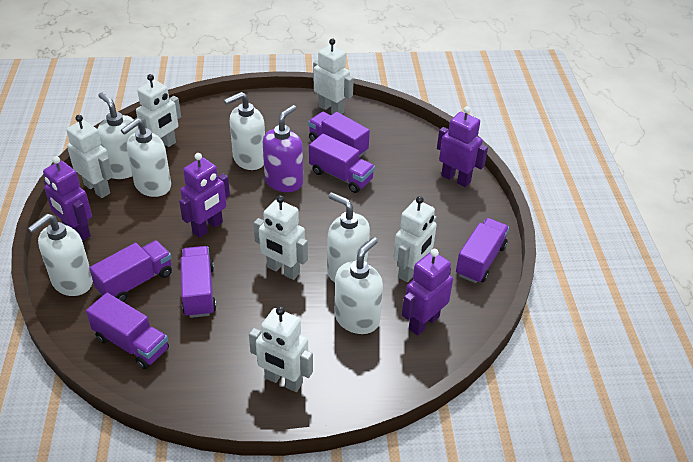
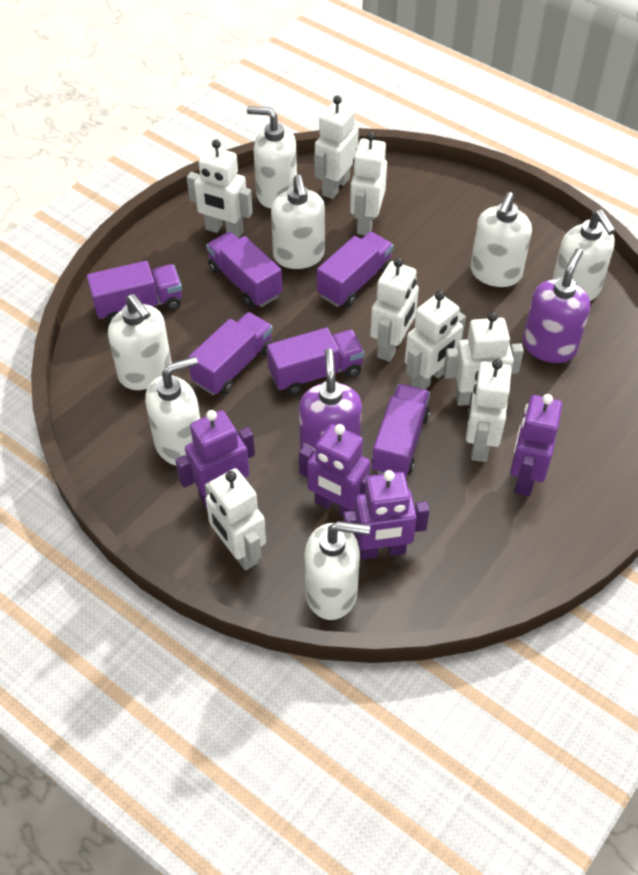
purple soap dispenser: [263,105,303,192] = 1 -> [299,349,362,452] [523,248,590,363] = 2
white robot: [66,115,113,198] [135,74,181,147] [249,306,313,392] [254,195,308,280] [313,38,354,114] [393,196,437,282] = 6 -> [187,140,253,239] [205,468,266,571] [314,96,359,199] [350,132,387,235] [370,258,419,362] [405,291,466,389] [443,312,524,406] [466,359,512,462] = 8
white soap dispenser: [28,214,93,296] [97,92,138,179] [121,118,171,197] [224,92,265,170] [327,192,370,282] [335,237,383,334] = 6 -> [108,294,172,390] [145,356,200,466] [247,106,297,208] [271,174,325,269] [305,521,370,620] [470,192,532,287] [552,210,616,301] = 7

